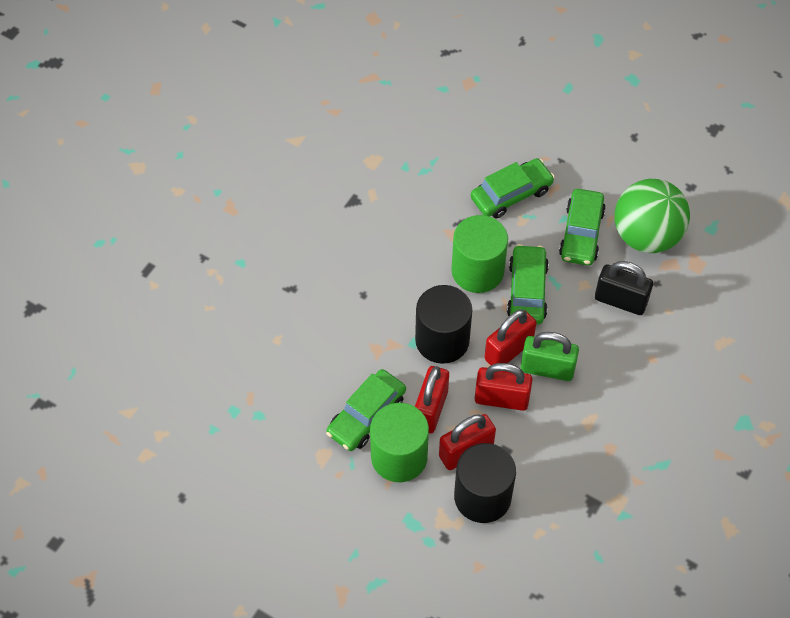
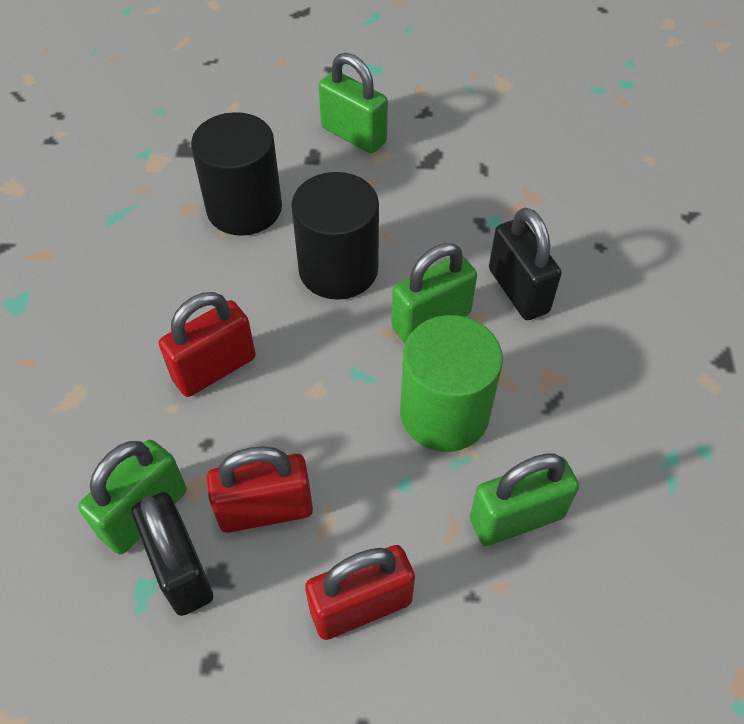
black padlock: [595,261,653,315] = 1 -> [132,492,213,616] [489,207,562,320] = 2
green ball: [614,179,690,253] = 1 -> none = 0
green car: [326,369,406,451] [471,158,555,218] [507,244,549,325] [559,189,606,266] = 4 -> none = 0
green cylinder: [370,403,429,482] [451,215,508,293] = 2 -> [400,315,503,452] = 1
green padlock: [521,332,579,381] = 1 -> [78,440,187,554] [319,53,388,154] [391,243,477,343] [470,453,579,546] = 4
red padlock: [415,366,449,433] [439,414,496,470] [475,363,532,411] [484,309,537,365] = 4 -> [159,292,256,397] [207,446,313,533] [305,545,415,640] = 3

